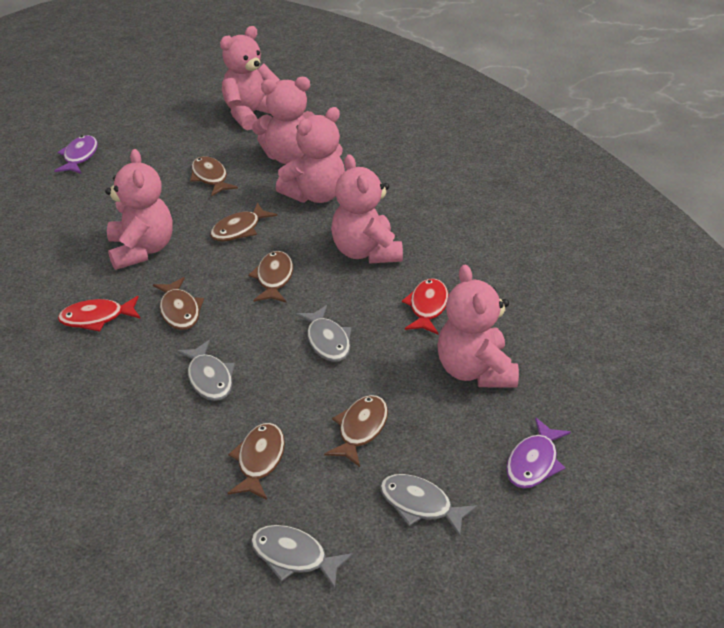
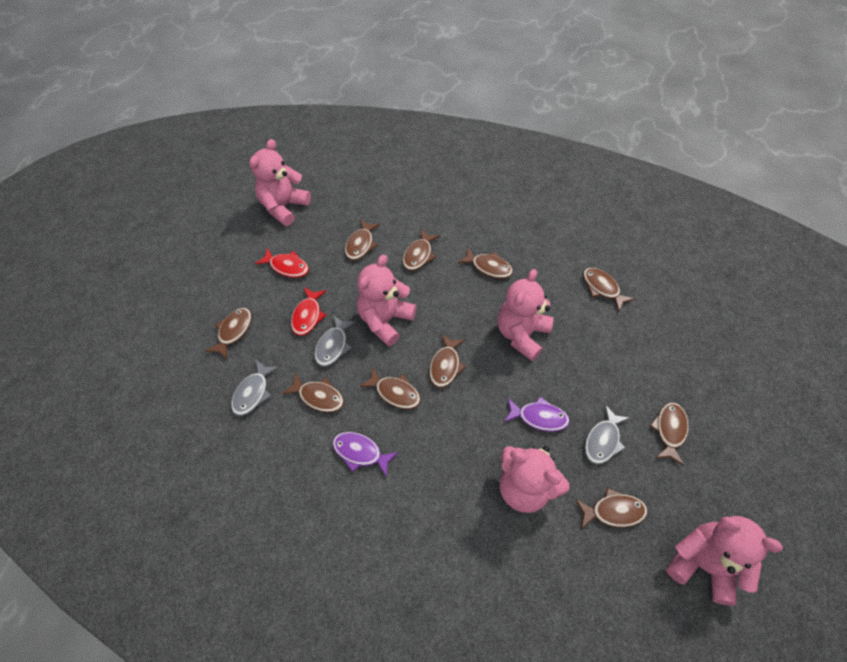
brown fish: [153,277,204,330] [190,156,238,196] [210,202,277,241] [228,423,285,500] [248,251,293,302] [324,395,388,467] = 6 -> [205,308,252,359] [282,373,344,413] [345,219,380,260] [359,367,421,409] [402,229,440,271] [429,334,466,388] [458,247,513,279] [575,488,648,529] [583,268,635,312] [649,402,689,466] = 10
grey fish: [176,340,235,401] [251,525,353,589] [296,305,352,362] [380,474,478,537] = 4 -> [231,360,279,416] [314,315,356,367] [584,405,630,465] = 3
pink teddy bear: [105,149,173,270] [220,26,280,130] [252,77,315,164] [276,107,345,203] [331,154,403,264] [437,265,519,388] = 6 -> [249,139,311,226] [357,254,416,346] [498,269,554,361] [500,446,570,513] [666,516,783,606] = 5

